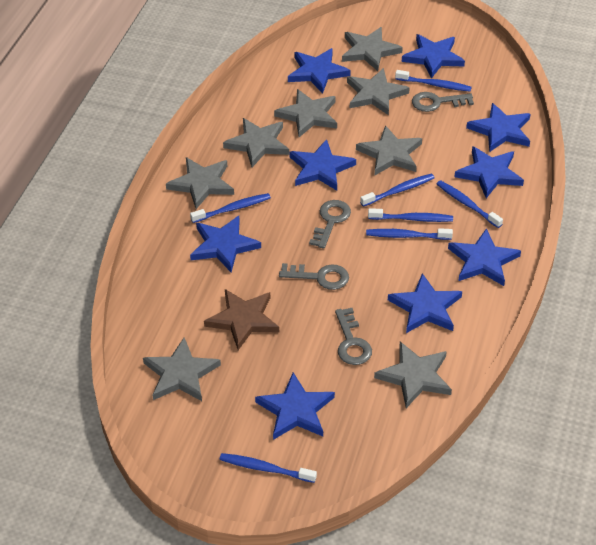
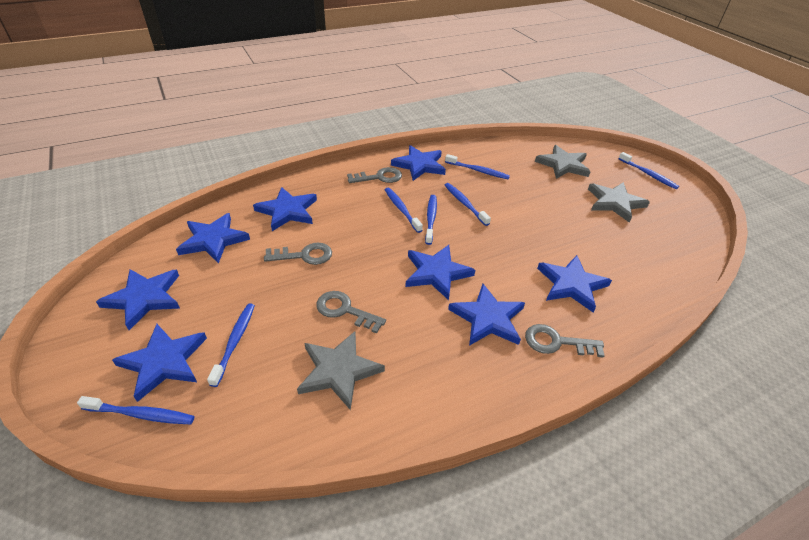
blue star: [190,216,261,272] [255,372,335,440] [288,48,351,94] [289,139,356,191] [388,273,462,333] [402,34,465,79] [448,228,521,286] [454,146,524,198] [466,103,530,152] = 9 -> [96,269,180,330] [112,324,207,402] [176,213,250,263] [253,187,317,231] [391,145,446,181] [405,245,475,300] [448,284,525,346] [537,255,612,312] = 8
brown star: [204,289,279,350] = 1 -> none = 0
grey star: [143,338,221,401] [166,157,234,209] [223,118,289,167] [274,89,337,137] [342,27,403,71] [347,68,410,115] [356,125,422,175] [374,342,452,408] = 8 -> [297,331,385,410] [535,145,590,179] [588,182,650,222] = 3

